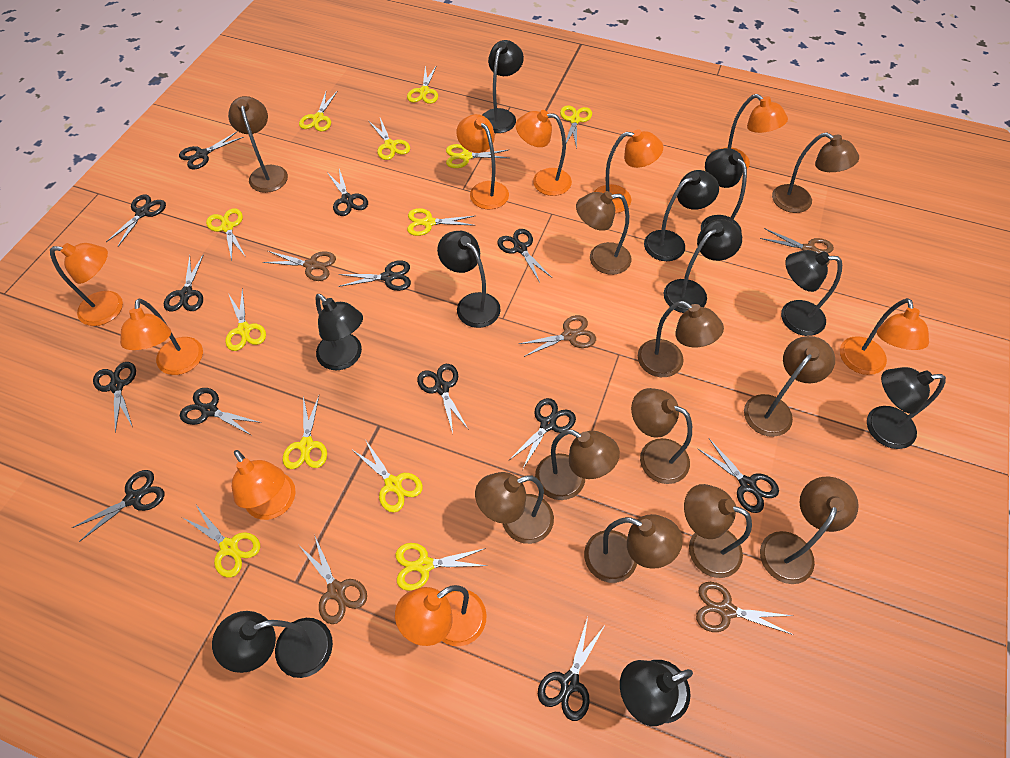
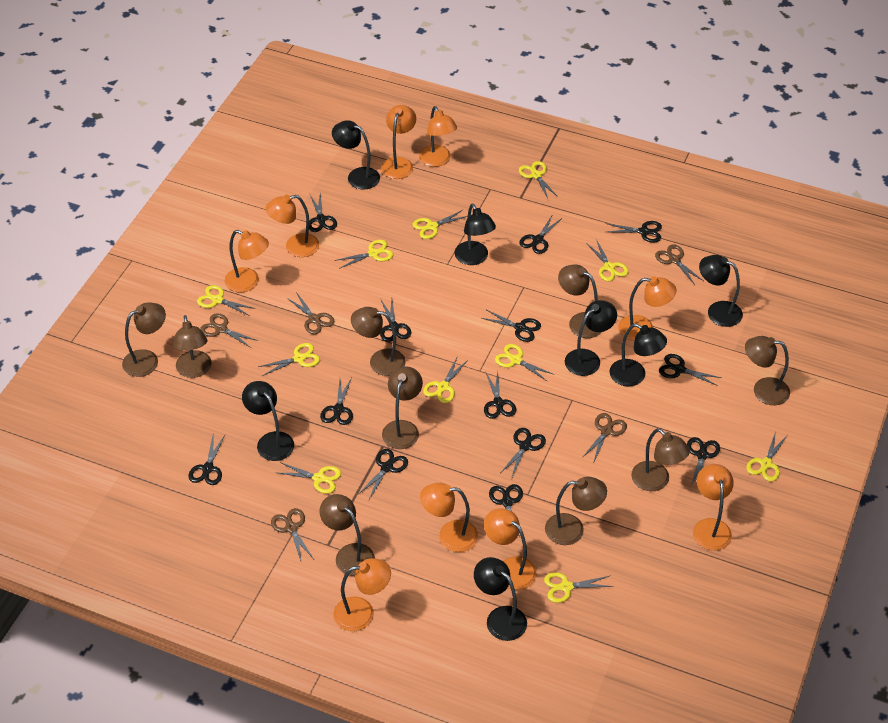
black lamp: [212,611,333,678] [316,294,363,370] [437,231,501,328] [482,40,524,133] [620,660,693,726] [644,170,719,261] [664,219,742,313] [701,148,747,233] [781,250,842,336] [867,367,946,449] = 10 -> [242,381,294,461] [332,120,380,189] [455,204,496,265] [474,557,527,641] [565,300,617,376] [610,324,667,386] [699,255,743,327] = 7
brown lamp: [228,96,288,193] [475,472,554,544] [535,429,620,500] [576,191,631,275] [584,514,683,583] [631,388,692,484] [638,301,724,377] [684,484,752,578] [744,336,835,437] [760,476,859,584] [772,133,859,213] = 11 -> [122,302,166,377] [173,315,212,378] [319,494,375,576] [351,307,406,376] [382,366,423,449] [545,477,607,545] [558,264,602,338] [631,428,690,491] [745,336,790,405] = 9
yellow scissors: [183,505,260,578] [206,208,246,261] [225,288,266,351] [283,396,327,469] [299,91,338,132] [353,441,423,512] [369,118,410,160] [396,543,487,591] [407,65,438,104] [407,208,476,236] [446,144,509,168] [560,105,592,149] = 12 -> [197,285,256,316] [258,343,320,376] [278,462,341,494] [335,240,393,269] [413,210,467,239] [423,358,468,403] [495,344,554,382] [519,161,558,198] [544,572,613,603] [586,239,629,281] [746,431,787,482] = 11

